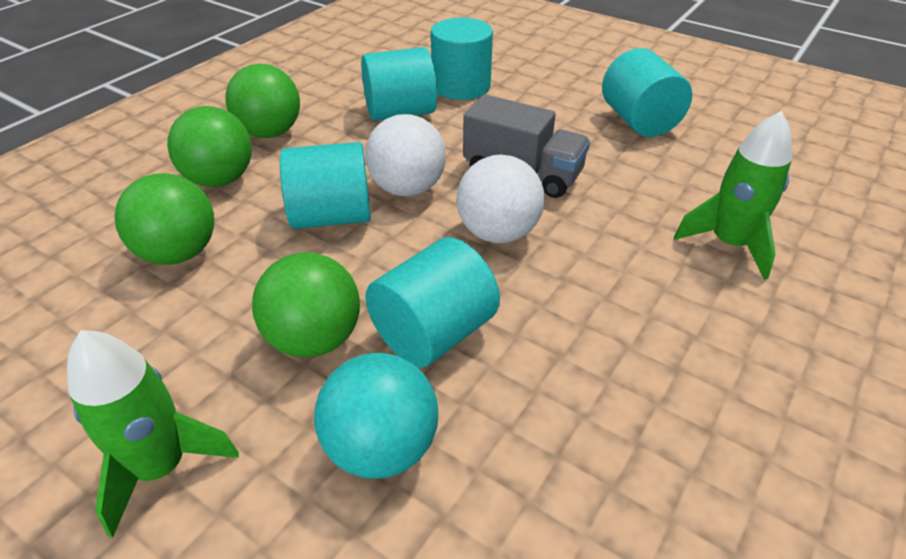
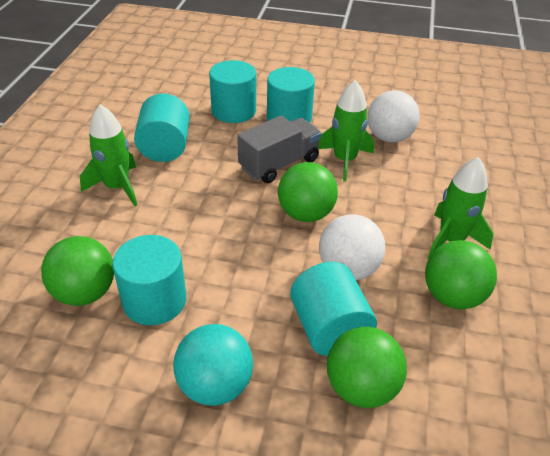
green rocket: [67,330,239,538] [674,111,792,280] = 2 -> [80,104,137,206] [318,80,374,182] [428,157,493,259] = 3

